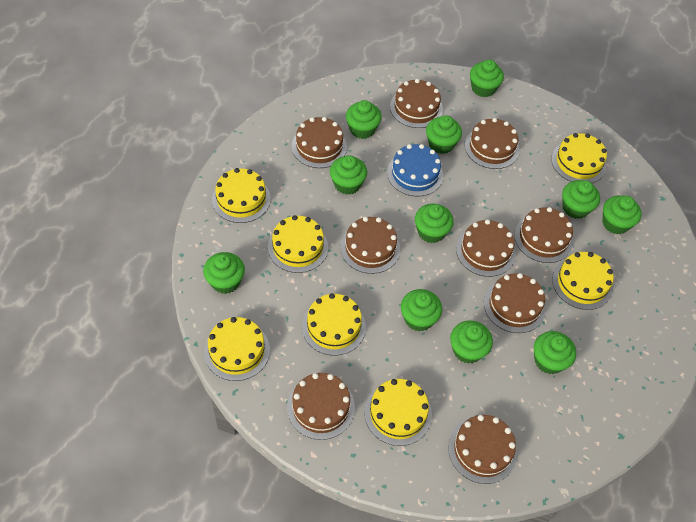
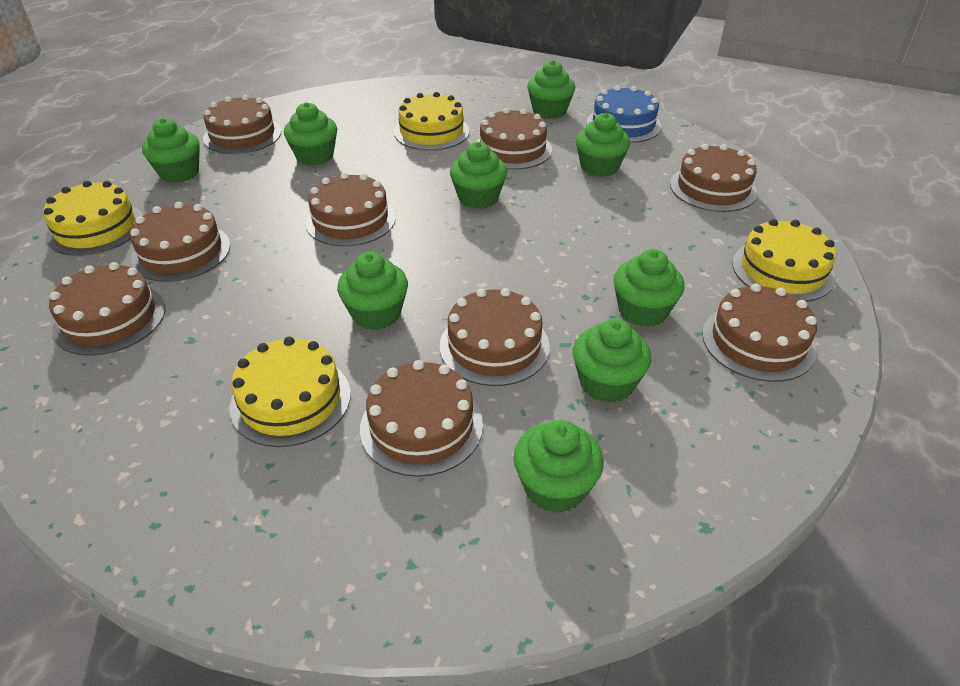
green cupcake: [203,252,245,294] [330,155,367,195] [346,100,382,139] [401,289,442,331] [415,204,454,243] [426,115,462,154] [450,321,493,364] [470,59,504,97] [534,331,576,374] [562,180,600,219] [603,196,641,234] = 11 -> [142,118,200,183] [284,102,337,165] [337,252,408,330] [450,142,507,209] [513,420,604,513] [527,60,575,119] [573,318,651,403] [576,113,630,177] [613,249,685,327] = 9
yellow cake: [204,317,270,381] [212,168,271,223] [268,215,328,273] [302,293,366,356] [364,379,432,446] [551,133,607,183] [552,252,614,310] = 7 -> [43,181,143,256] [230,337,351,447] [394,92,470,150] [732,219,836,302] = 4

